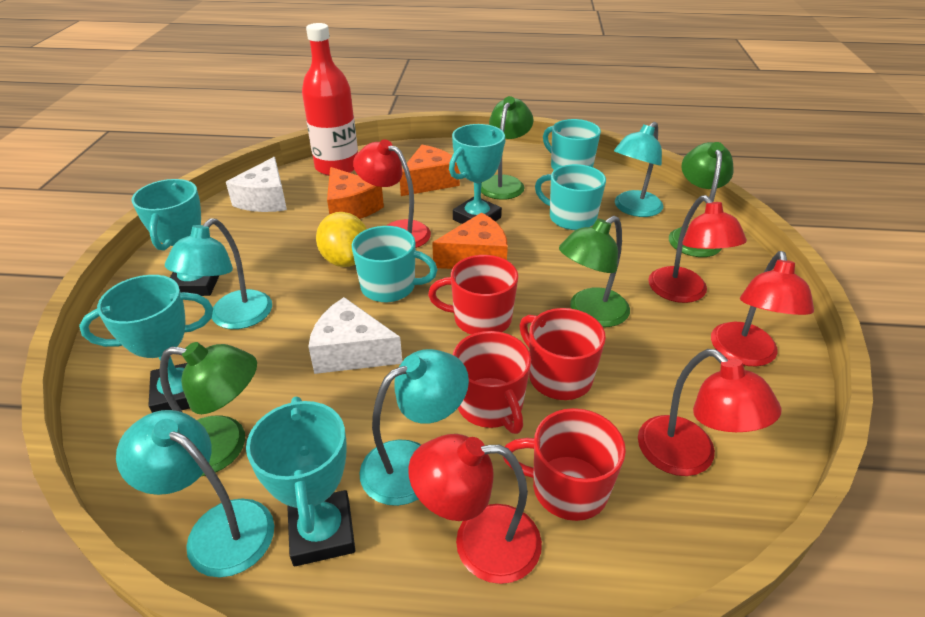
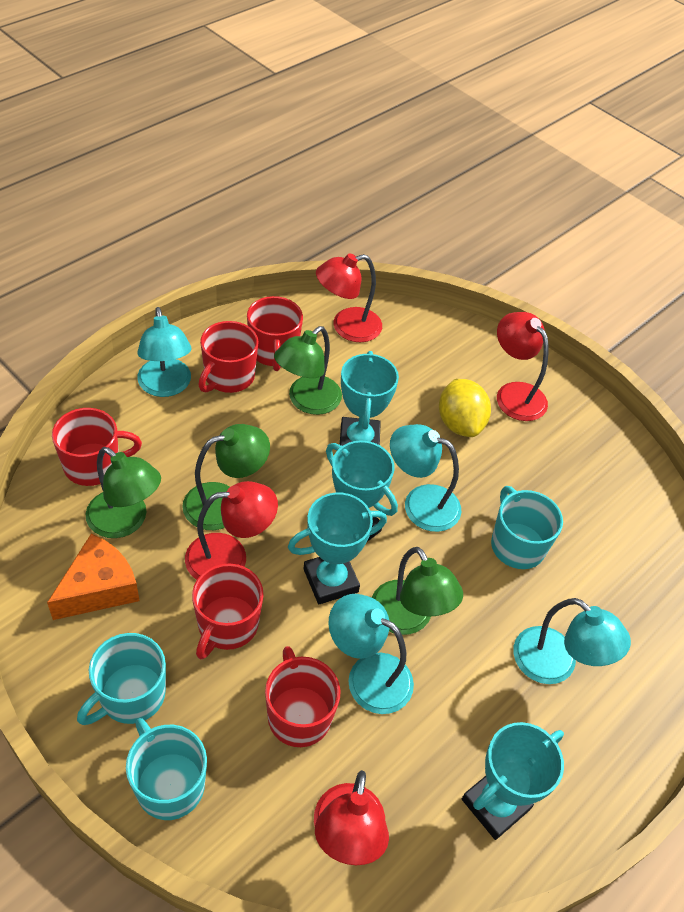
orange cheese: [327,167,384,219] [400,145,460,196] [432,212,508,269] = 3 -> [47,534,139,620] = 1
red bottle: [302,23,358,176] = 1 -> none = 0
red lamp: [353,139,431,248] [408,434,542,584] [638,349,782,476] [648,195,747,303] [711,251,814,367] = 5 -> [185,481,278,580] [314,770,389,865] [316,253,382,342] [497,312,548,421] = 4
red mug: [428,255,518,335] [453,331,531,434] [502,408,626,521] [519,308,606,400] = 4 -> [52,408,142,486] [192,564,264,659] [198,321,259,393] [247,296,303,371] [265,646,341,747] = 5
white cheese: [226,157,287,212] [308,297,402,374] = 2 -> none = 0

